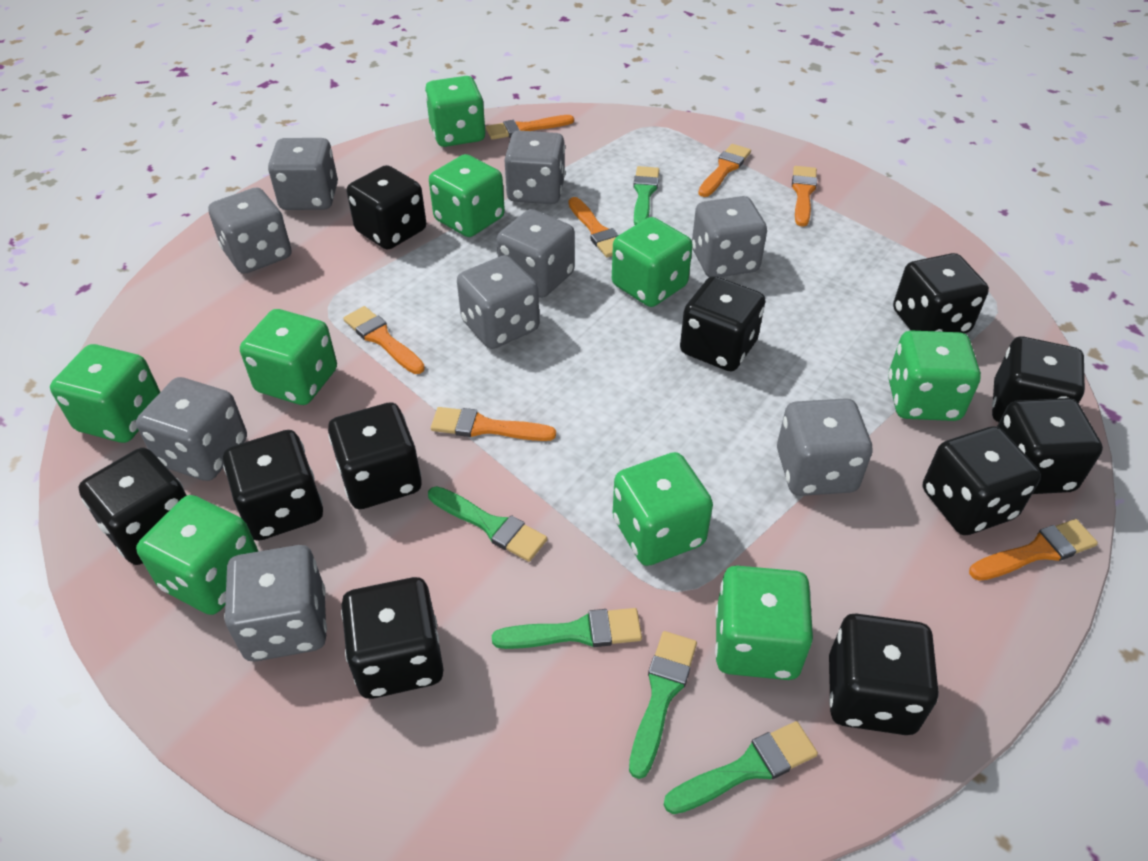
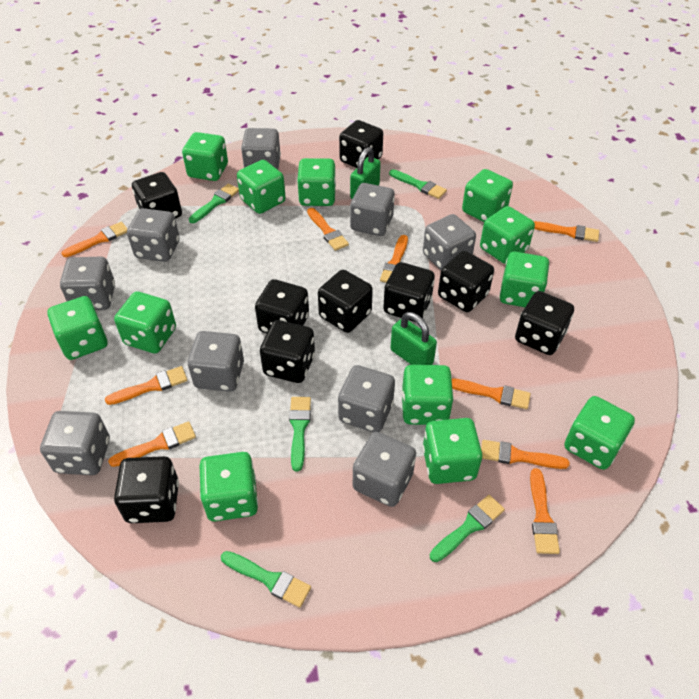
black dice: [78,448,187,565] [223,430,323,541] [328,402,422,509] [341,577,444,699] [347,165,426,250] [680,276,765,371] [829,613,939,735] [893,253,989,334] [923,426,1041,535] [992,337,1085,422] [997,398,1103,494] = 11 -> [114,456,179,523] [132,172,182,219] [255,279,309,333] [260,320,315,383] [318,270,373,333] [339,120,383,168] [383,262,435,322] [438,251,494,312] [515,291,574,355] = 9
green dice: [50,344,160,443] [136,495,258,615] [240,309,337,405] [425,76,486,147] [429,154,505,237] [612,217,693,307] [613,452,713,566] [715,566,813,680] [888,330,981,421] = 9 -> [47,296,108,360] [114,291,176,353] [182,132,228,181] [200,452,258,522] [237,160,286,214] [297,158,336,206] [401,365,454,425] [423,418,482,484] [462,169,513,222] [480,206,535,264] [500,252,549,307] [564,396,635,470] = 12
green padlock: none = 0 -> [350,147,381,199] [390,312,437,365] = 2
orange brush: [343,306,425,374] [431,407,556,441] [486,115,574,140] [569,197,618,257] [698,144,751,197] [792,166,817,227] [969,519,1098,581] = 7 -> [61,222,128,257] [105,366,187,405] [108,421,196,467] [307,208,349,251] [380,235,408,283] [452,378,531,409] [481,440,570,469] [530,468,560,554] [534,221,599,242] = 9

